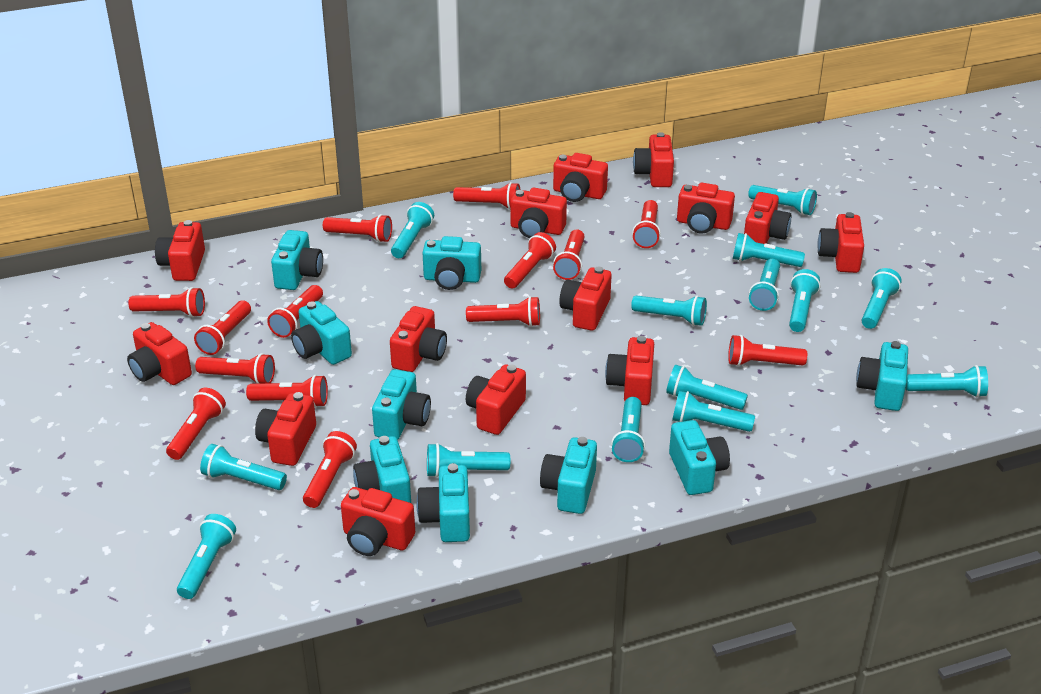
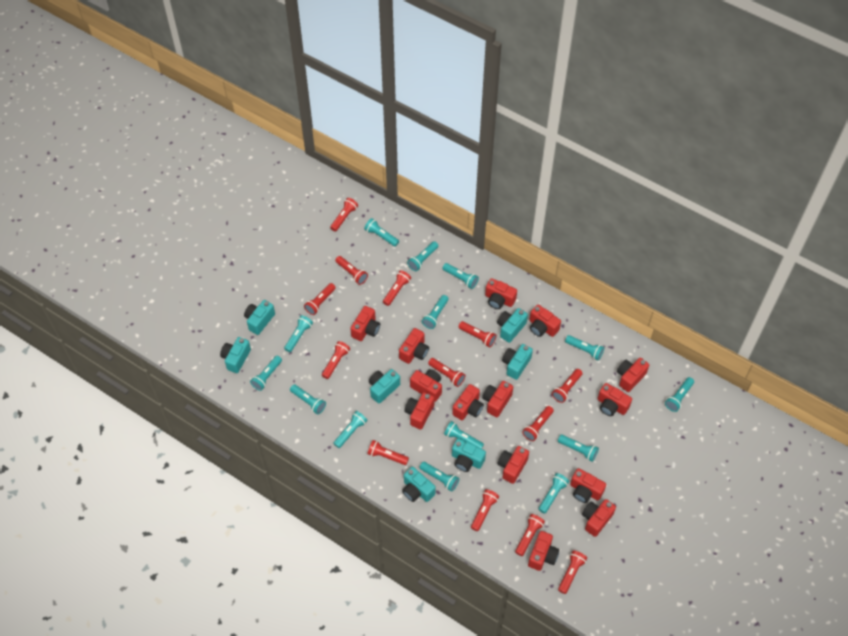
red flashlight: [128,287,205,317] [166,388,226,460] [194,300,251,355] [195,353,275,384] [246,375,328,407] [267,285,323,338] [303,431,357,508] [323,214,392,242] [453,182,520,210] [466,296,540,327] [504,232,556,289] [553,229,585,280] [632,200,661,248] [728,335,807,366] = 14 -> [304,283,336,315] [322,341,350,379] [330,198,358,231] [335,256,368,285] [367,440,409,465] [383,270,411,306] [428,358,465,387] [459,321,496,347] [471,489,499,531] [515,514,545,556] [522,406,554,441] [552,369,583,403] [558,550,587,594] = 13
turquoise camera: [271,230,323,290] [291,301,352,365] [353,436,411,503] [372,369,431,440] [416,463,470,542] [423,236,481,290] [540,437,597,514] [669,420,730,495] [856,341,908,411] = 9 -> [220,337,251,373] [244,300,275,335] [369,369,400,404] [402,467,436,502] [452,438,486,472] [497,308,528,343] [502,344,533,380] = 7

